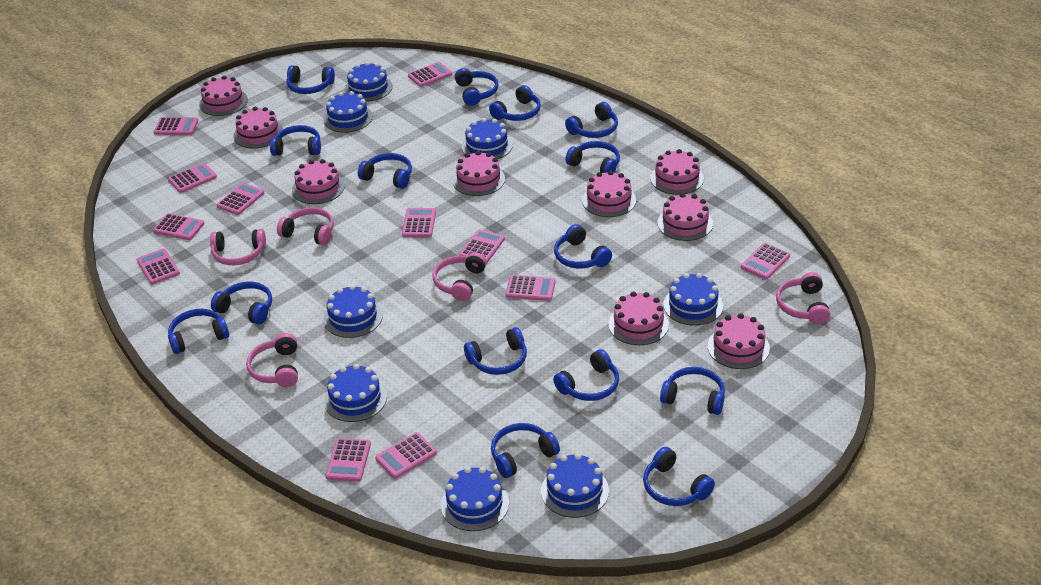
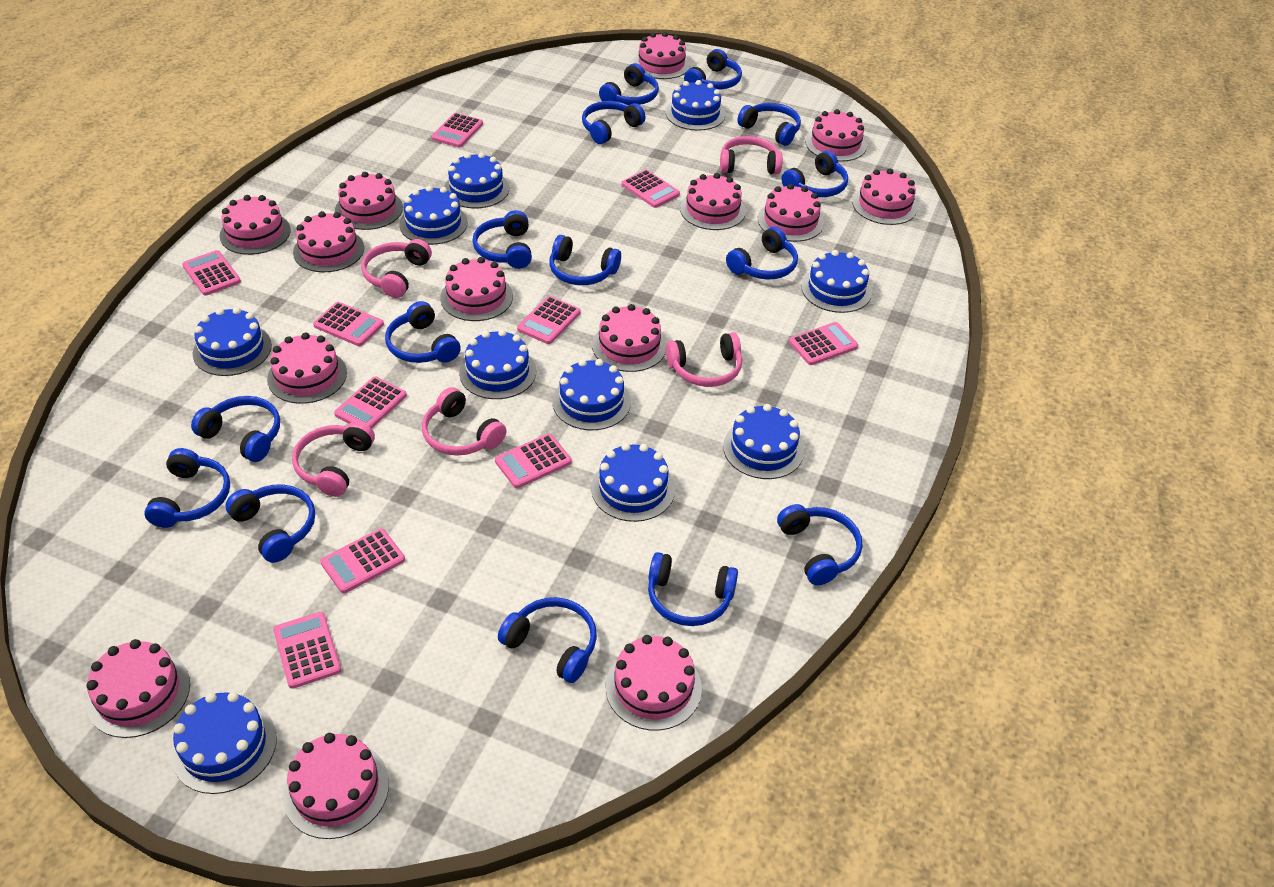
blue cake: [323,91,373,133] [324,285,383,338] [324,364,387,422] [345,62,392,102] [441,467,509,531] [462,118,513,159] [541,453,609,518] [663,273,723,326] = 8 -> [171,692,277,794] [193,307,272,376] [399,186,468,245] [444,152,509,208] [459,329,536,399] [553,359,631,430] [591,443,675,522] [666,80,725,131] [723,404,804,479] [801,250,872,313] = 10
pink cake: [199,76,248,116] [233,107,283,149] [292,159,345,204] [453,151,505,196] [582,171,636,217] [609,291,669,345] [650,149,704,195] [658,193,713,241] [708,313,770,369] = 9 -> [86,639,190,738] [219,195,291,255] [267,333,347,404] [283,733,389,839] [293,211,364,272] [335,172,403,230] [440,257,513,321] [592,304,667,372] [606,635,702,731] [633,32,690,79] [680,173,746,230] [758,184,824,242] [805,109,867,162] [852,169,918,225] = 14
pink calculator: [137,249,180,285] [153,213,204,240] [154,117,198,135] [168,163,217,193] [217,183,264,215] [325,438,371,482] [375,432,437,479] [402,208,436,237] [408,62,452,87] [459,229,505,263] [506,275,556,301] [741,243,790,279] = 12 -> [182,250,241,296] [273,612,341,689] [313,302,384,346] [320,528,405,593] [334,377,407,429] [431,113,483,147] [495,434,572,488] [517,296,581,344] [622,170,680,208] [789,322,858,365] = 10

